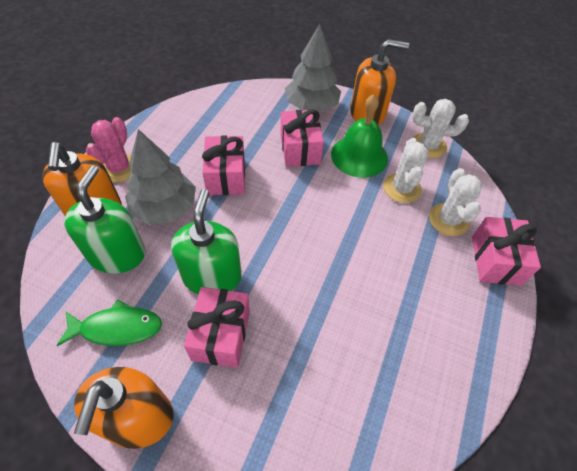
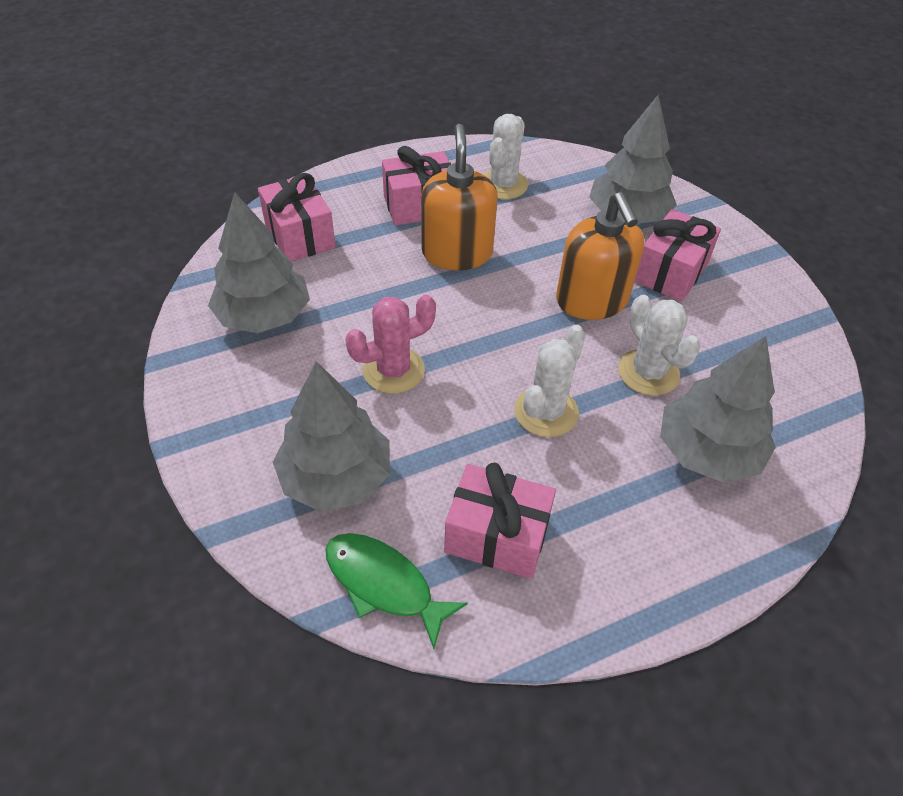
green bell: [331,94,388,178] = 1 -> none = 0
green soap dispenser: [64,165,145,274] [171,189,242,294] = 2 -> none = 0
grey tree: [125,129,196,225] [285,24,341,112] = 2 -> [208,192,310,333] [273,361,390,512] [589,95,677,224] [660,336,776,483] = 4
orange soap dispenser: [42,142,122,216] [74,367,174,449] [350,39,409,126] = 3 -> [421,124,498,270] [556,192,644,320] = 2

